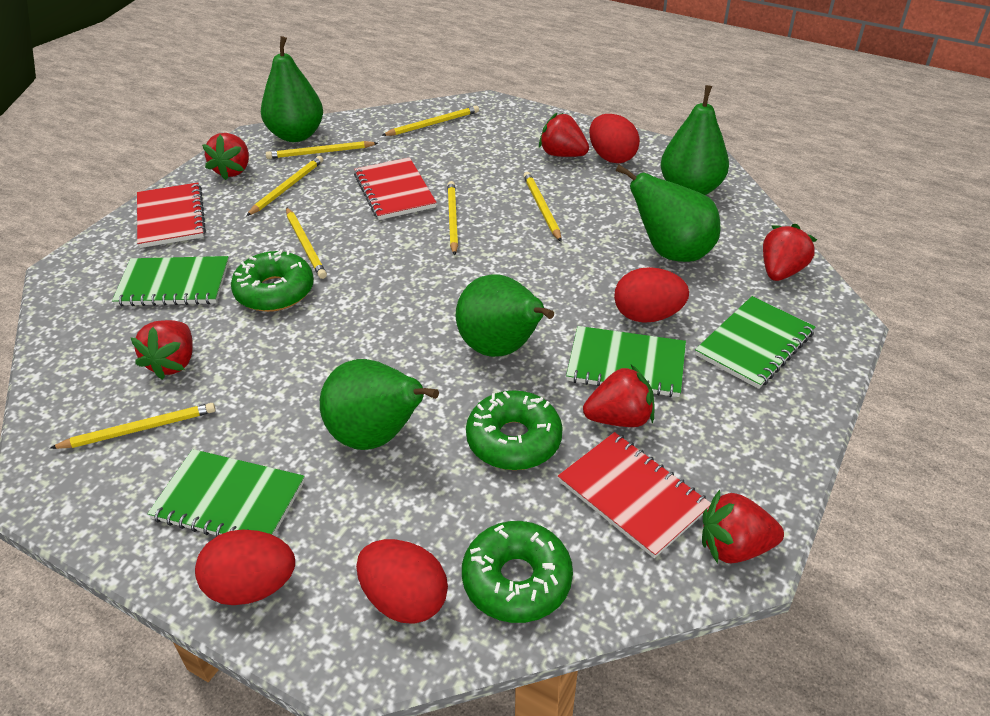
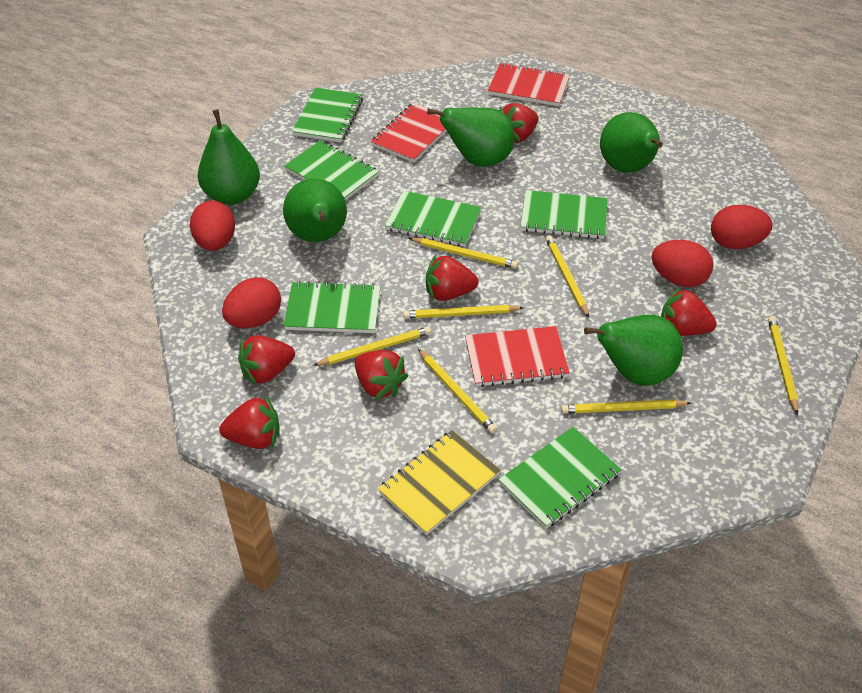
green donut: [231,249,314,312] [462,521,573,623] [466,390,563,470] = 3 -> none = 0
green notebook: [112,256,229,306] [148,449,305,537] [566,326,686,397] [695,296,815,389] = 4 -> [283,281,380,333] [284,140,379,201] [292,88,363,142] [385,191,481,247] [498,427,622,529] [520,190,607,239] = 6
yellow notebook: none = 0 -> [378,430,501,535] = 1

